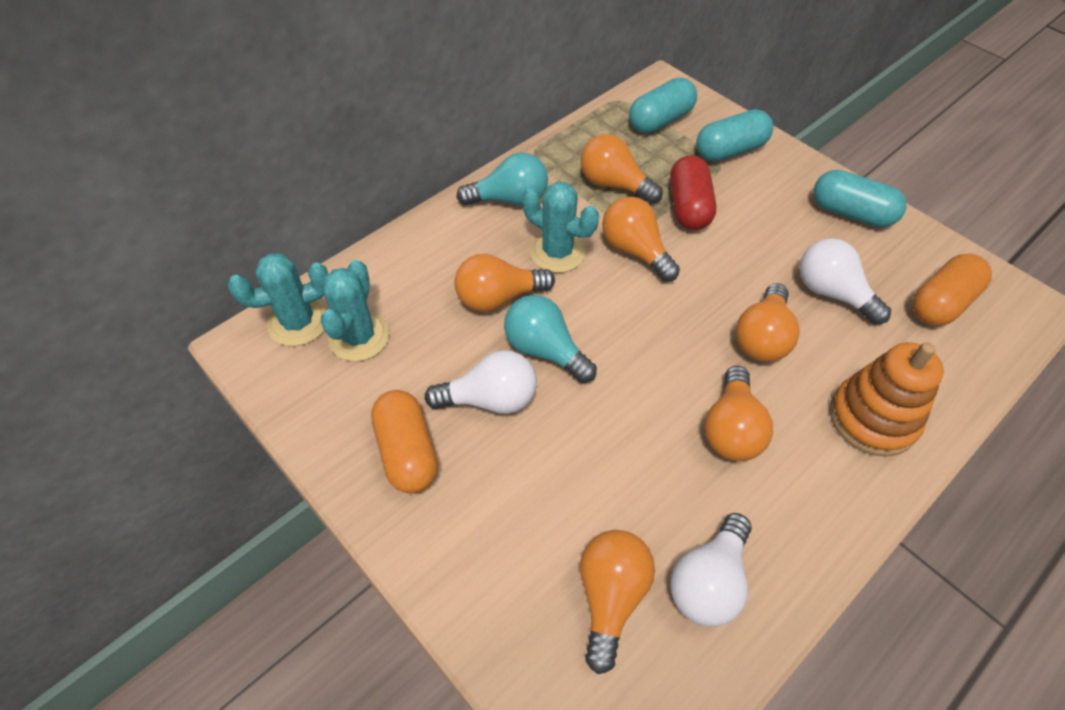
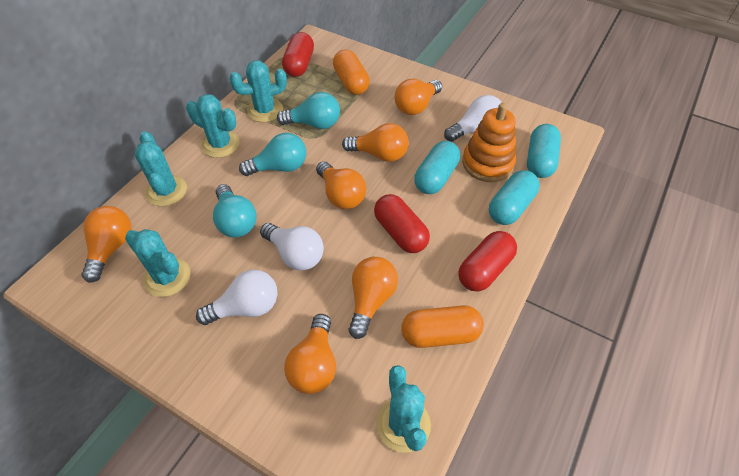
red capsule: [670,155,716,230] = 1 -> [282,32,314,77] [374,194,430,253] [458,231,517,292] = 3
turquoise cactus: [228,253,328,346] [321,260,390,361] [523,181,599,273] = 3 -> [125,229,191,297] [135,131,187,206] [186,94,240,158] [229,60,287,122] [376,365,431,453] = 5
turquoise light bulb: [456,153,548,206] [504,295,597,383] = 2 -> [213,184,257,237] [239,133,306,176] [277,92,340,129] = 3

